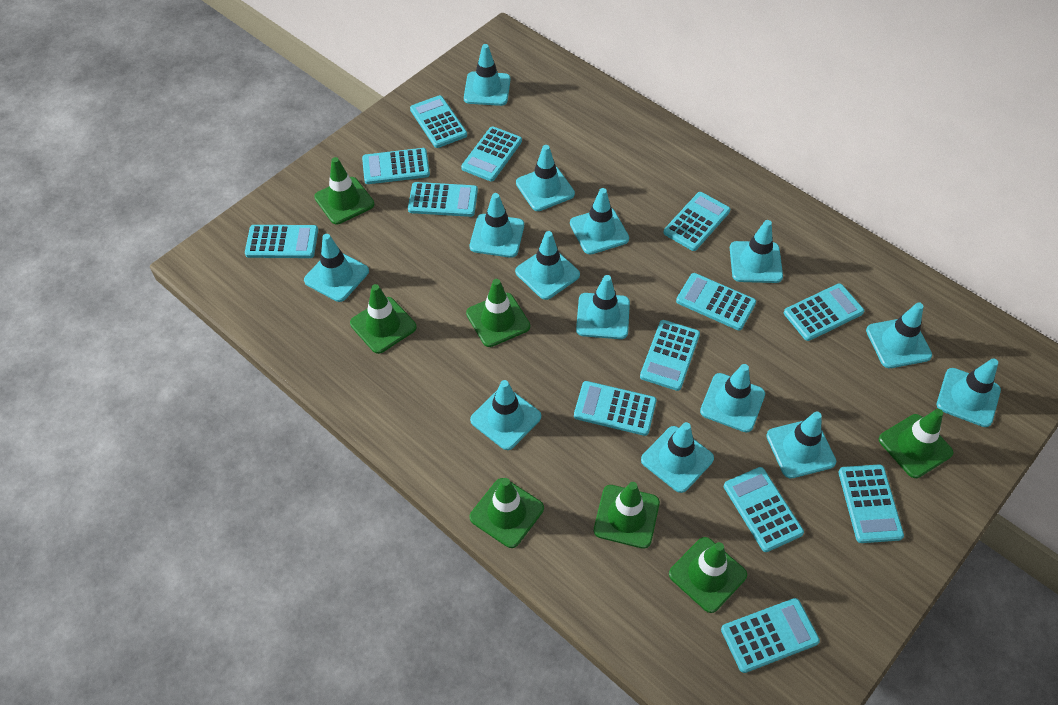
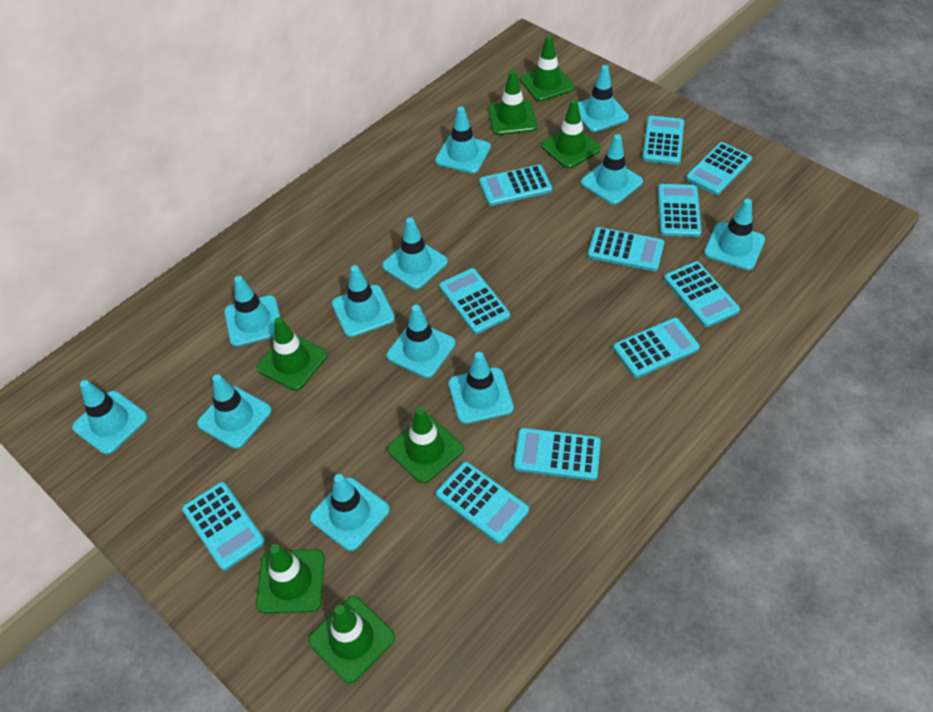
turquoise calculator: [245,225,318,258] [362,148,430,184] [408,182,478,217] [410,95,467,148] [461,126,522,182] [574,381,657,436] [640,320,700,391] [663,192,730,251] [676,273,756,330] [721,598,820,673] [724,467,804,552] [784,284,864,341] [838,464,904,543] = 13 -> [182,482,265,571] [436,462,529,544] [439,268,510,334] [479,165,552,206] [514,428,601,481] [588,227,664,271] [613,318,700,378] [642,116,684,165] [658,184,702,237] [664,261,740,327] [686,142,752,195] = 11
turquoise traffic cone: [304,234,369,302] [464,44,511,106] [470,193,524,258] [470,380,541,450] [515,231,580,300] [516,145,575,211] [570,188,629,255] [576,275,630,339] [641,422,714,493] [700,364,765,432] [730,220,783,283] [766,411,836,478] [866,302,932,368] [937,359,1001,427] = 14 -> [72,380,148,455] [197,374,272,449] [224,276,280,347] [310,474,390,551] [332,265,395,337] [382,218,448,290] [387,305,456,378] [435,107,491,174] [448,352,514,424] [578,65,629,132] [581,134,643,205] [704,199,765,270] = 12

